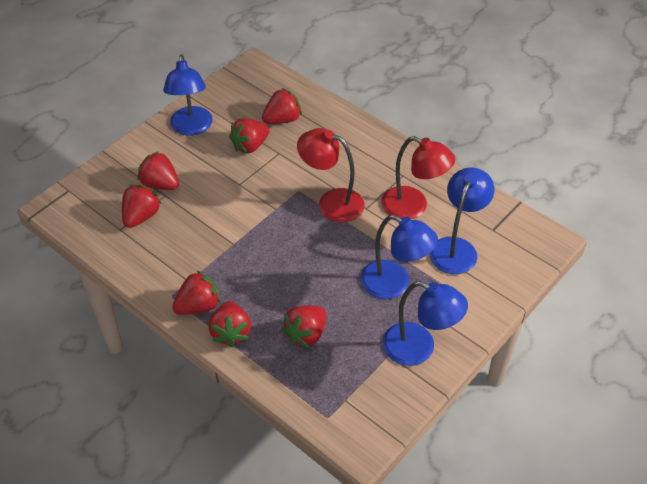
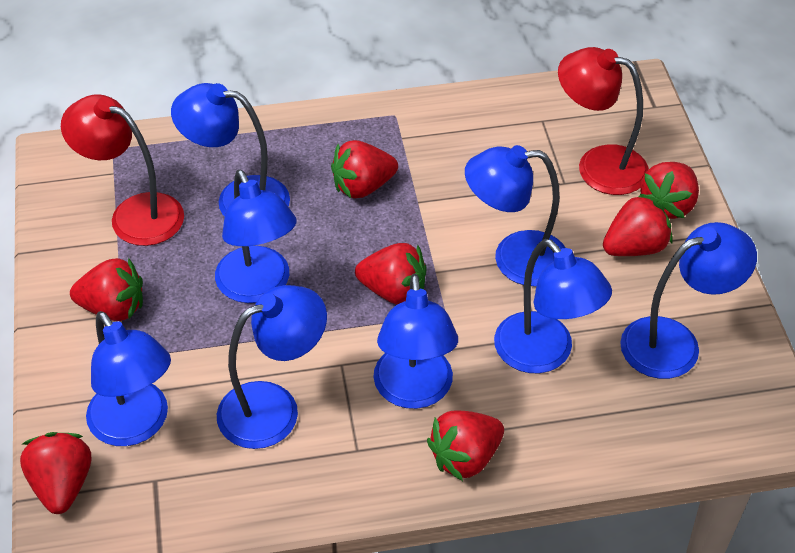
blue lamp: [163,54,212,136] [360,215,438,299] [383,281,468,366] [429,168,494,274] = 4 -> [86,311,171,446] [171,83,290,217] [215,170,297,303] [217,285,327,449] [373,274,458,409] [465,145,566,287] [494,239,612,373] [620,222,757,379] = 8

